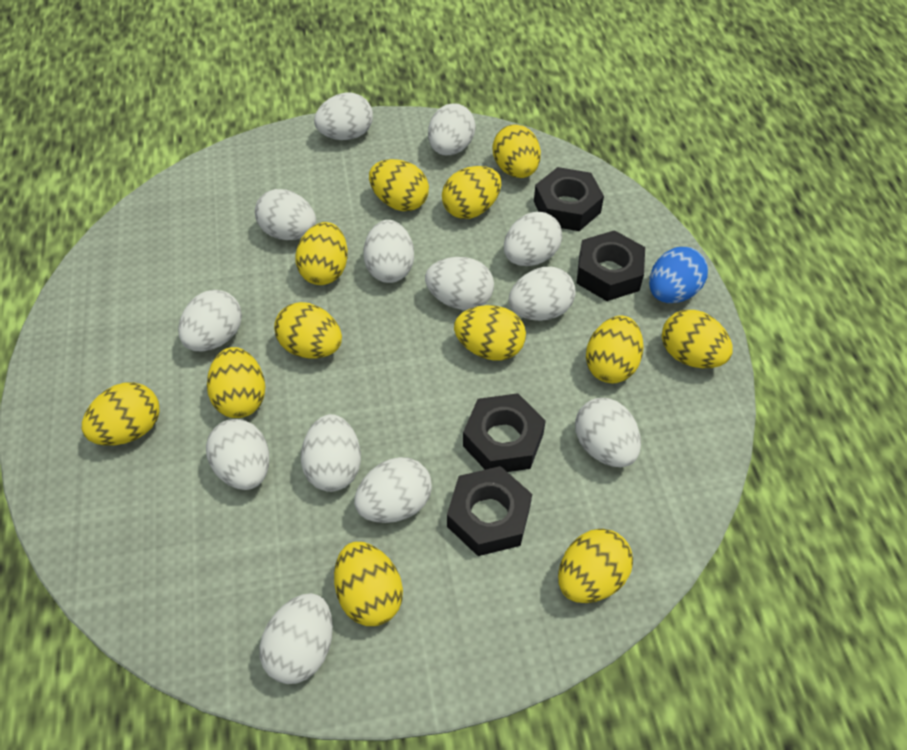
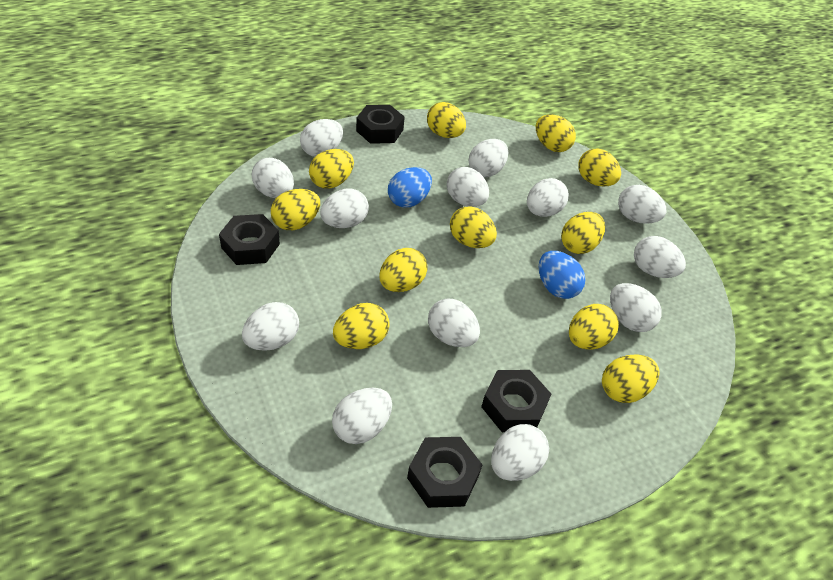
blue egg: [649,247,708,303] = 1 -> [388,167,432,208] [539,251,586,299] = 2
yellow egg: [82,382,160,446] [207,347,265,418] [274,302,342,359] [295,222,348,285] [334,542,403,626] [369,159,429,211] [442,166,501,219] [454,305,526,360] [493,124,541,178] [558,529,633,603] [586,316,644,383] [662,310,733,368] = 12 -> [271,189,320,230] [309,149,354,189] [333,303,390,349] [379,248,428,292] [427,102,466,138] [450,206,497,248] [536,114,576,152] [561,212,605,254] [569,304,619,350] [578,149,621,186] [602,354,660,403] = 11

